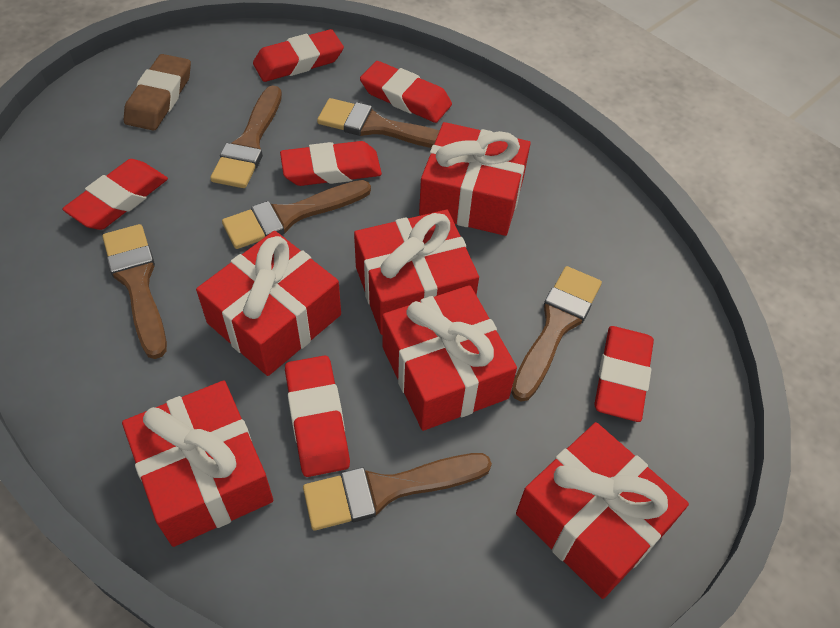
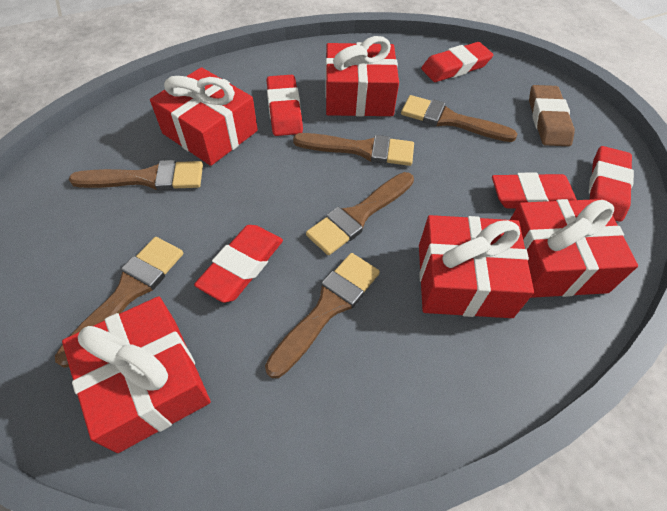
red eraser: [62,159,168,230] [253,29,344,82] [280,141,382,186] [285,355,350,477] [360,61,452,123] [594,326,654,422] = 6 -> [194,225,283,303] [267,75,303,136] [421,42,493,82] [492,172,577,209] [589,146,634,222] = 5
red gift: [122,380,273,547] [196,231,341,376] [354,210,479,335] [382,285,517,431] [419,122,531,236] [516,422,689,599] = 6 -> [62,296,211,453] [150,67,258,166] [325,36,399,116] [419,215,534,318] [510,199,638,298] = 5

